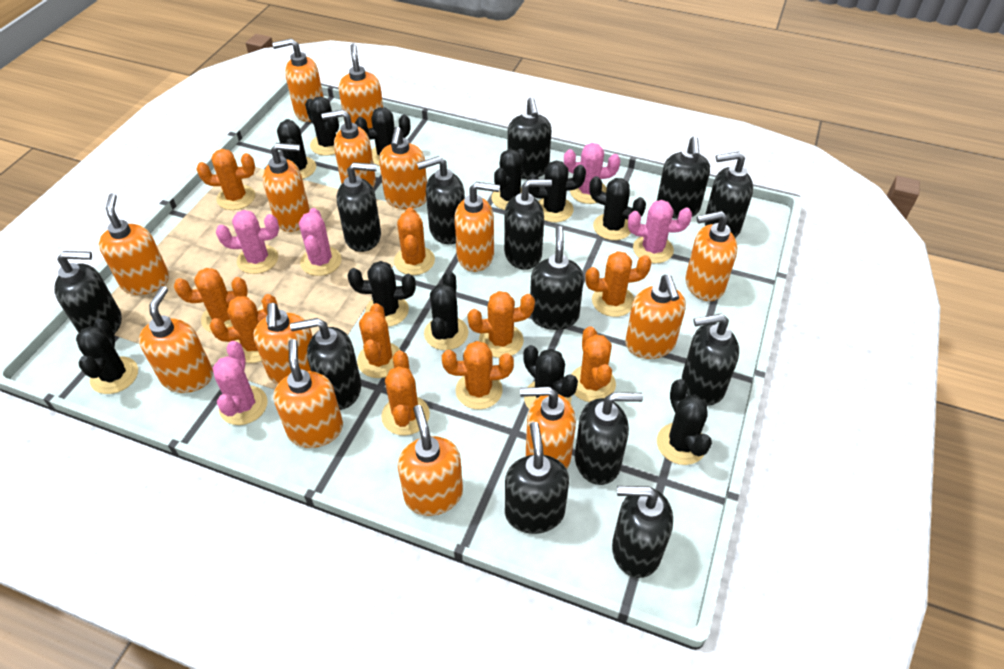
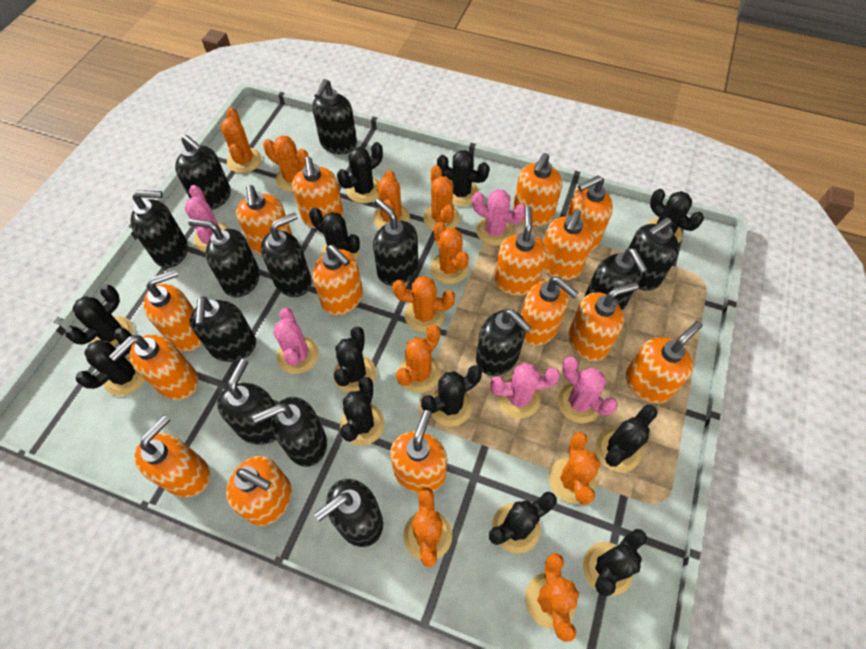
black cactus: [76,318,138,394] [277,119,316,179] [305,97,339,156] [348,261,416,327] [355,107,410,166] [424,271,468,350] [491,149,527,210] [523,345,578,409] [527,161,586,222] [589,176,646,240] [657,379,712,465] = 11 -> [65,285,134,347] [76,328,145,396] [309,207,360,260] [333,327,376,393] [337,142,383,203] [340,377,385,446] [421,365,482,427] [437,150,490,206] [489,492,557,554] [583,529,647,596] [596,405,658,472] [646,189,704,243] = 12
orange soap dispenser: [98,193,169,295] [139,286,213,393] [253,303,313,385] [263,143,310,232] [272,38,324,122] [273,339,343,448] [321,109,376,188] [339,44,383,128] [379,127,427,209] [398,405,463,516] [454,182,500,272] [520,387,576,469] [625,275,686,359] [685,211,738,301] = 14 -> [109,335,198,400] [134,415,210,498] [143,269,202,352] [226,456,292,526] [236,185,292,255] [292,157,343,229] [312,245,363,315] [390,410,447,493] [494,206,547,296] [513,153,562,226] [521,277,579,346] [543,210,594,280] [566,175,613,251] [568,283,638,361] [626,321,703,404] = 15

